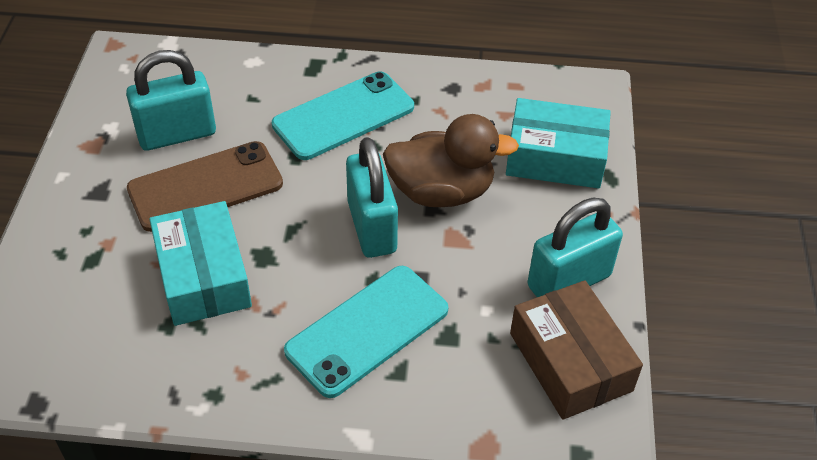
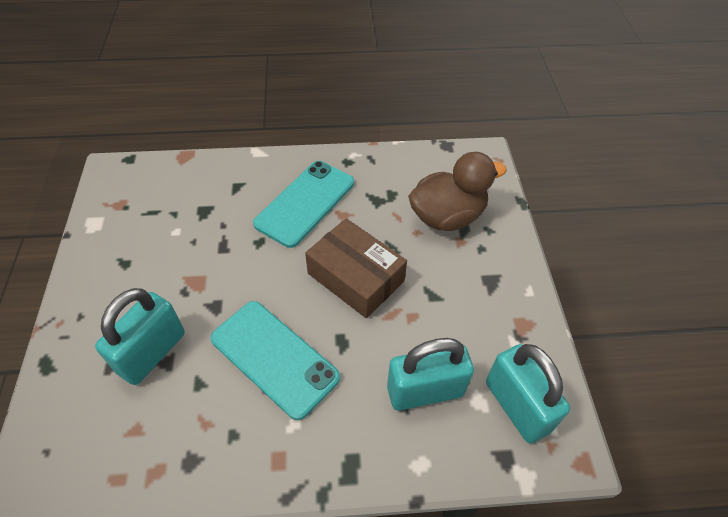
brown phone: [127,141,283,232] = 1 -> none = 0
turquoise box: [149,201,252,326] [506,98,611,188] = 2 -> none = 0

